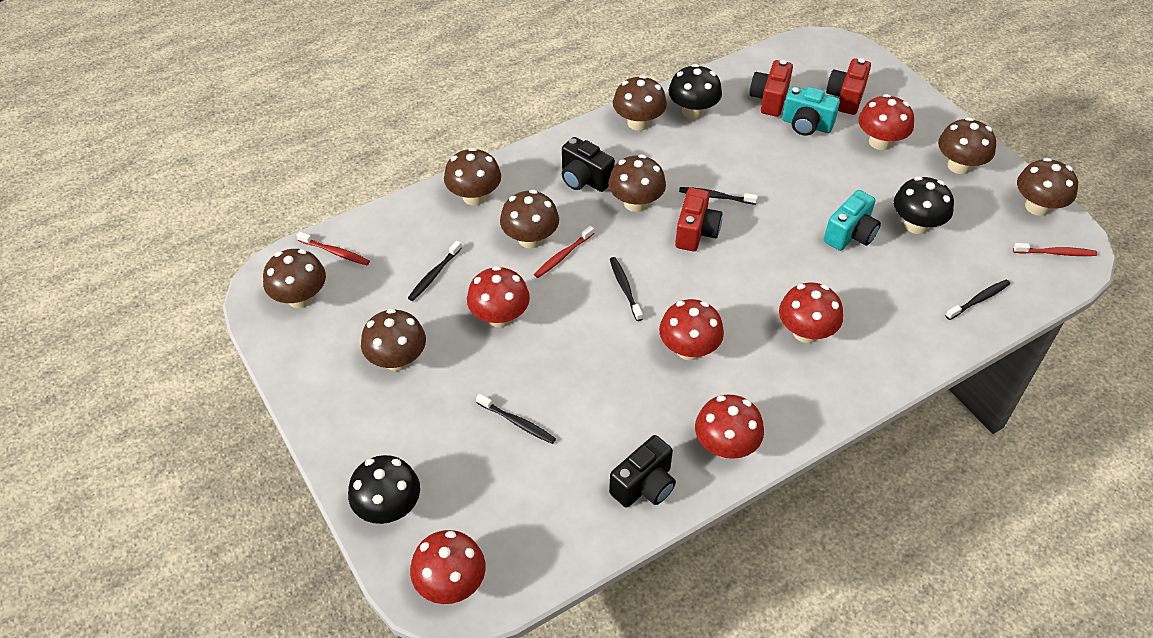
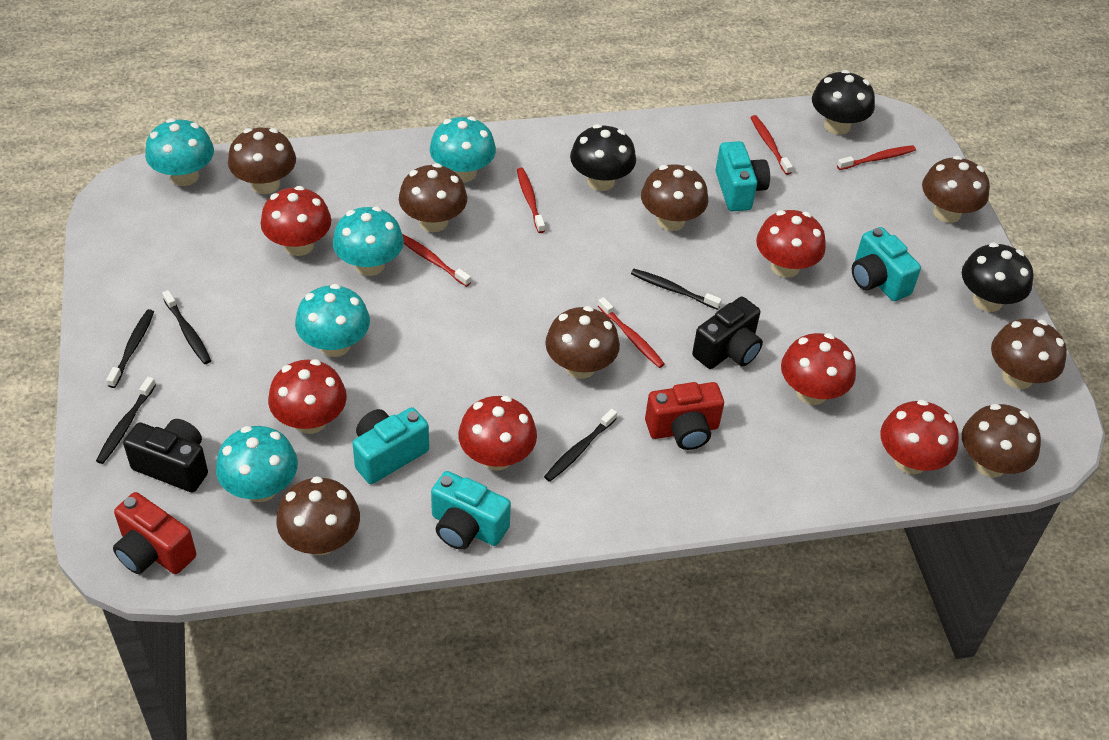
red camera: [675,188,722,251] [749,60,793,117] [826,58,871,115] = 3 -> [113,492,196,574] [645,382,724,450] = 2
red toothbrush: [296,231,370,265] [534,226,594,278] [1013,243,1097,256] = 3 -> [402,234,471,287] [517,168,545,233] [598,297,665,368] [750,115,793,175] [837,145,916,170] = 5
turquoise camera: [782,86,840,136] [824,190,881,251] = 2 -> [352,407,429,484] [431,471,511,550] [715,141,770,211] [852,227,921,301] = 4
turquoise mushroom: none = 0 -> [145,118,214,186] [216,426,298,502] [295,284,370,357] [333,206,404,276] [430,116,496,182] = 5

